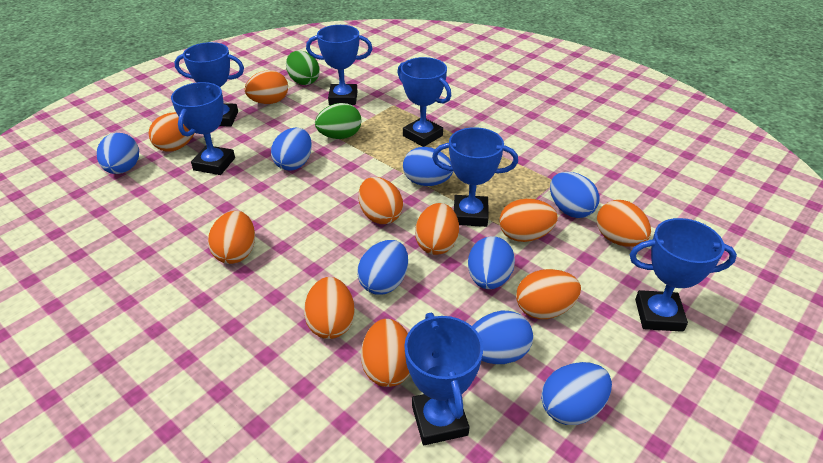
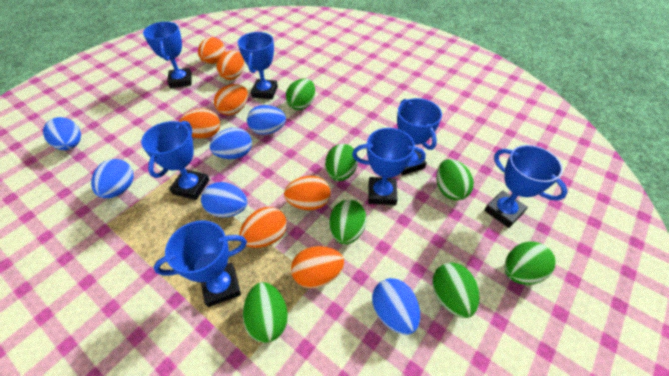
blue egg: [97,133,139,174] [271,128,312,171] [357,240,408,295] [403,147,453,186] [468,236,515,289] [472,311,533,364] [541,362,612,425] [550,172,599,218] = 8 -> [43,117,81,150] [91,159,134,199] [201,182,247,217] [210,128,252,159] [247,105,286,135] [372,278,420,335] = 6
green egg: [286,50,320,85] [315,103,362,139] = 2 -> [243,282,288,343] [285,78,315,110] [325,144,358,181] [330,200,367,245] [432,263,479,318] [437,159,474,201] [505,241,556,285] = 7
orange egg: [149,112,194,152] [208,211,255,264] [245,70,288,104] [304,277,355,339] [358,177,403,224] [361,319,410,387] [415,203,459,255] [500,199,558,242] [516,269,581,319] [597,200,651,247] = 10 -> [179,109,220,138] [198,37,225,64] [214,84,248,116] [216,50,244,80] [240,207,287,248] [284,176,331,210] [291,246,344,288] = 7

